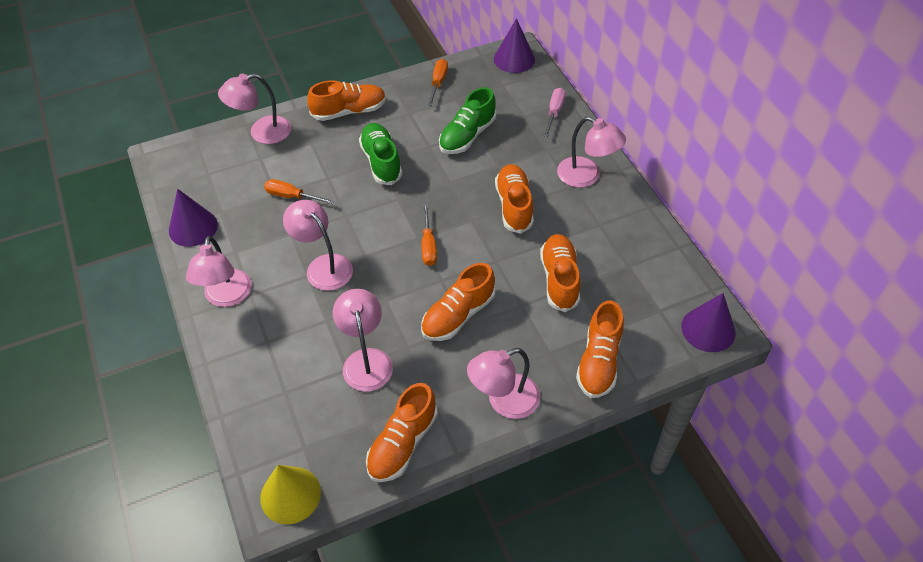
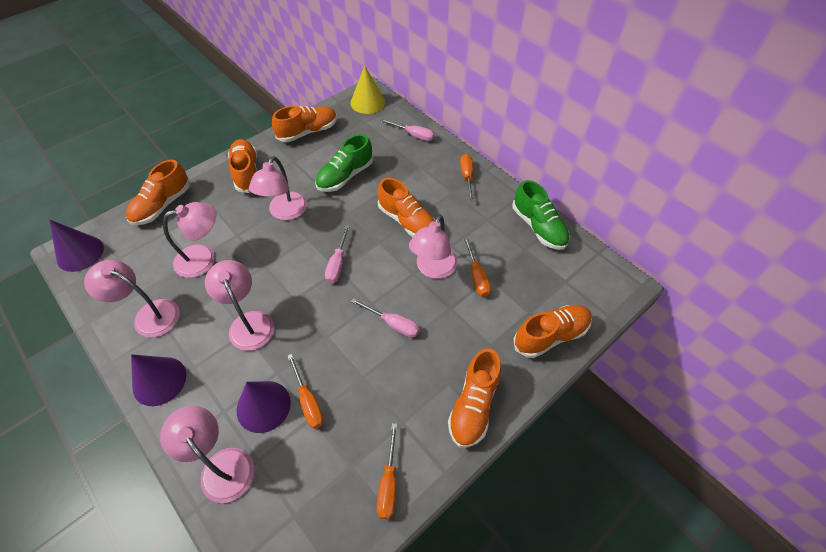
orange screwdriver: [264,179,335,204] [422,203,437,266] [427,59,448,106] = 3 -> [287,354,324,429] [376,423,397,519] [460,154,474,202] [464,237,491,297] = 4
pink screwdriver: [544,88,566,137] = 1 -> [325,225,350,283] [351,298,419,338] [381,119,435,141] = 3

